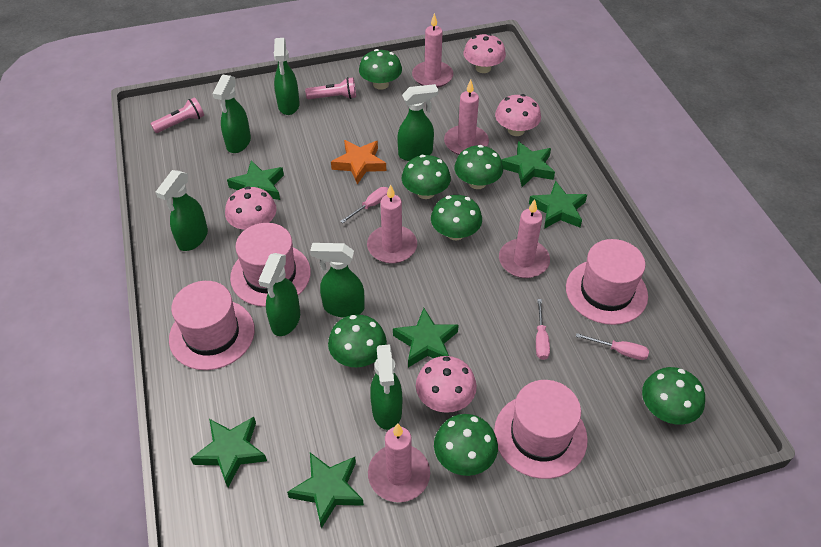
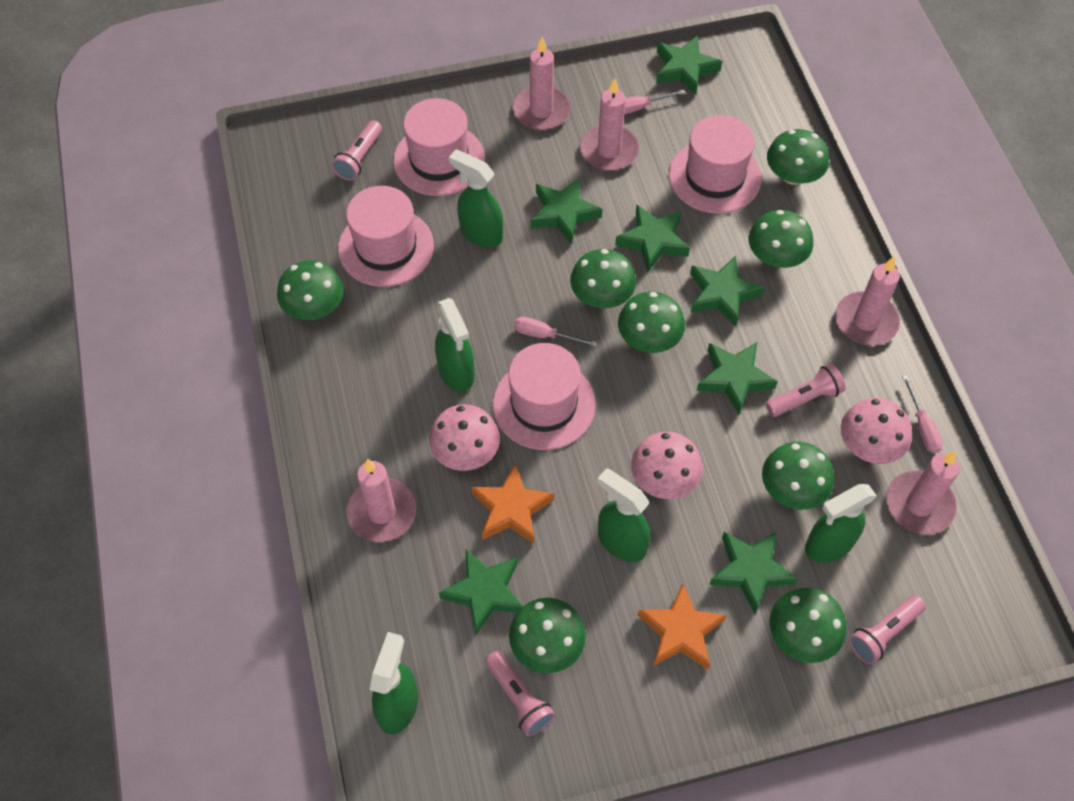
green mushroom: [328,315,387,367] [359,49,402,90] [402,155,451,199] [431,195,482,240] [434,414,498,476] [454,145,503,189] [642,367,705,425] = 7 -> [277,260,344,320] [509,598,586,673] [570,249,636,308] [618,292,685,353] [748,210,813,268] [762,442,834,510] [767,129,829,185] [770,588,846,663] = 8
green spray bottle: [156,170,208,251] [213,75,251,153] [258,253,300,336] [274,38,300,115] [310,243,365,318] [370,344,402,430] [397,84,438,161] = 7 -> [370,632,418,735] [435,298,474,392] [449,150,503,247] [597,468,651,562] [805,484,877,563] = 5
green star: [190,417,267,487] [227,160,284,200] [287,453,364,529] [393,308,459,368] [502,141,555,187] [529,181,587,229] = 6 -> [439,549,523,635] [530,178,603,244] [615,205,690,272] [656,35,722,95] [690,255,764,326] [697,342,778,415] [709,531,798,614] = 7
orange star: [331,140,386,184] = 1 -> [471,463,554,544] [638,583,727,669] = 2
pink flashlight: [151,97,204,133] [305,77,356,99] = 2 -> [332,120,382,181] [485,651,555,736] [766,364,845,417] [849,595,926,664] = 4
pink mushroom: [225,186,277,230] [416,356,477,413] [463,33,506,73] [495,94,541,136] = 4 -> [429,404,500,471] [631,432,703,499] [841,398,912,464] = 3

